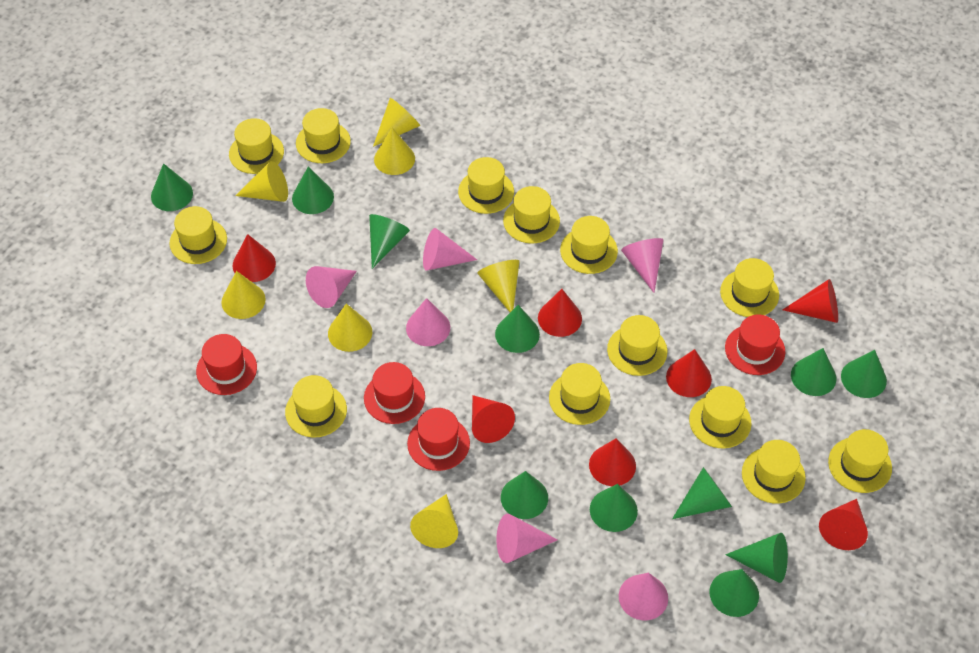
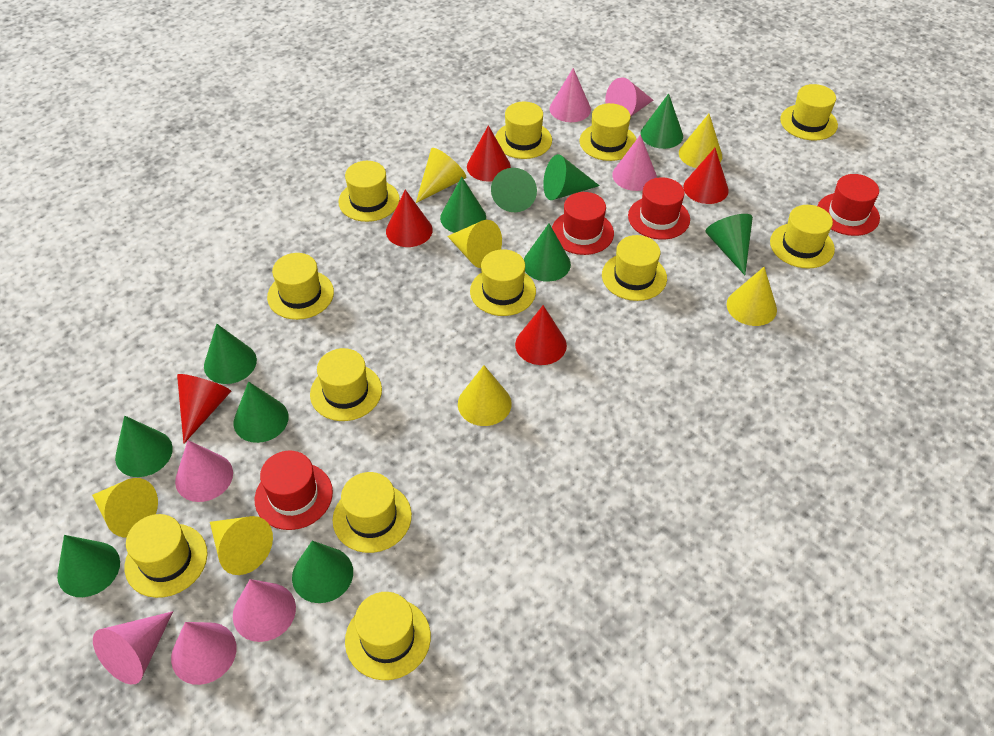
pink cone: [306,266,357,308] [406,298,450,346] [423,228,477,271] [496,514,557,563] [619,573,668,620] [621,238,664,293] = 6 -> [93,611,173,684] [171,622,237,685] [175,440,233,502] [233,579,296,642] [550,68,591,122] [605,77,653,116] [612,135,657,191] = 7
red cone: [232,234,276,282] [472,395,515,443] [538,289,582,337] [589,438,636,486] [666,349,712,397] [783,279,838,323] [819,499,868,550] = 7 -> [177,374,231,444] [386,190,433,247] [467,125,511,181] [515,305,567,365] [683,148,729,204] = 5
yellow hat: [169,206,227,264] [229,118,284,174] [285,375,347,438] [296,108,351,163] [458,157,514,214] [503,186,560,244] [549,363,610,425] [560,216,618,274] [607,315,667,376] [689,386,752,448] [720,258,779,317] [742,440,806,504] [828,429,892,493] = 13 -> [125,514,208,598] [267,253,334,320] [310,348,382,421] [333,472,412,553] [339,161,400,222] [345,592,431,680] [470,249,536,316] [495,102,552,159] [580,103,637,161] [602,235,667,301] [770,205,835,269] [780,84,838,141] = 12

